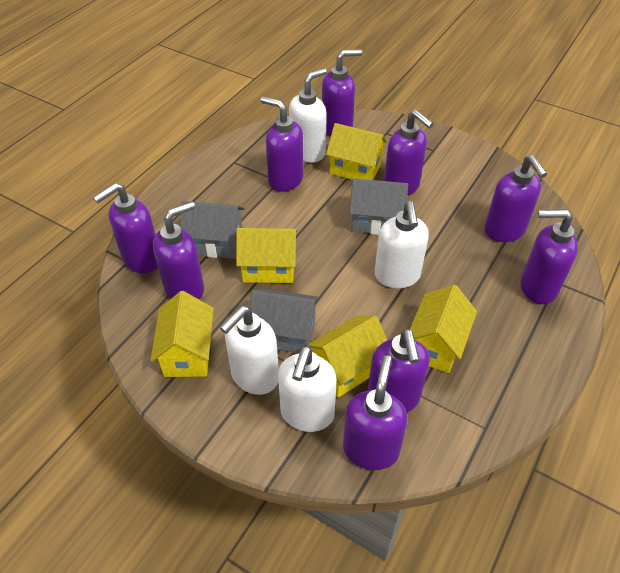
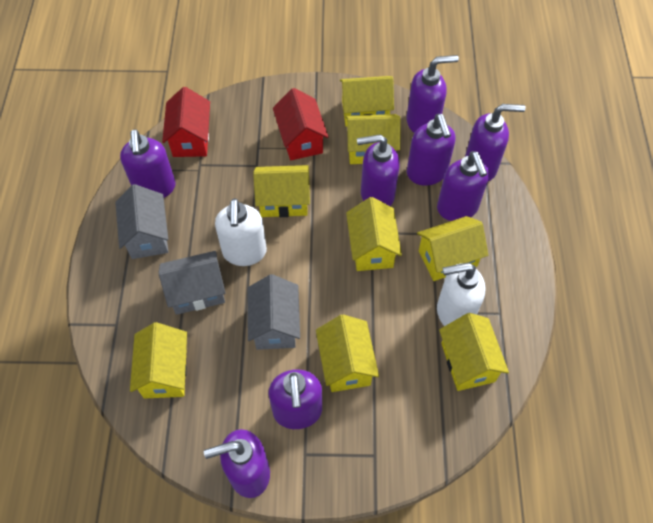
purple soap dispenser: [93,183,158,273] [153,201,204,299] [261,96,304,192] [322,49,362,136] [343,355,408,470] [368,329,430,412] [384,109,434,196] [484,155,547,242] [521,209,578,304] = 9 -> [120,129,176,198] [204,429,270,498] [269,369,322,429] [357,134,399,206] [407,55,459,133] [407,114,456,186] [437,151,489,221] [465,104,525,181] = 8
red house: none = 0 -> [162,87,210,157] [273,88,328,160] = 2
white soap dispenser: [220,306,279,395] [278,346,337,432] [289,68,327,163] [375,201,429,288] = 4 -> [215,198,267,266] [437,263,485,326] = 2
yellow house: [151,291,214,377] [236,228,297,283] [306,315,387,398] [326,123,388,180] [410,285,477,373] = 5 -> [130,322,187,399] [253,165,310,217] [316,315,379,392] [340,76,394,127] [346,114,401,164] [346,197,402,271] [417,216,488,281] [439,313,509,391] = 8

